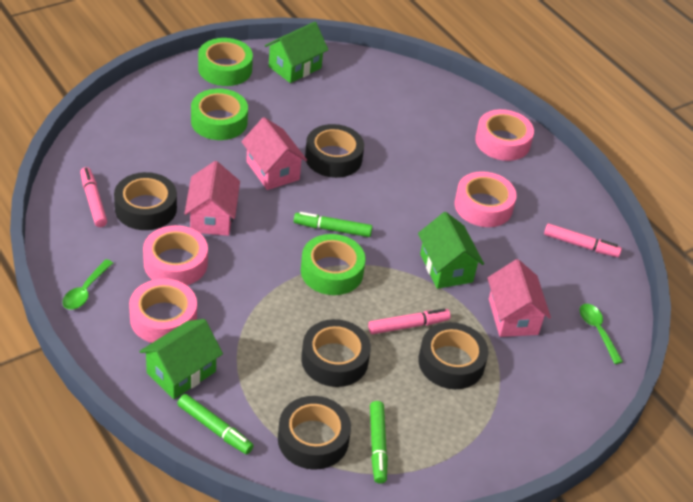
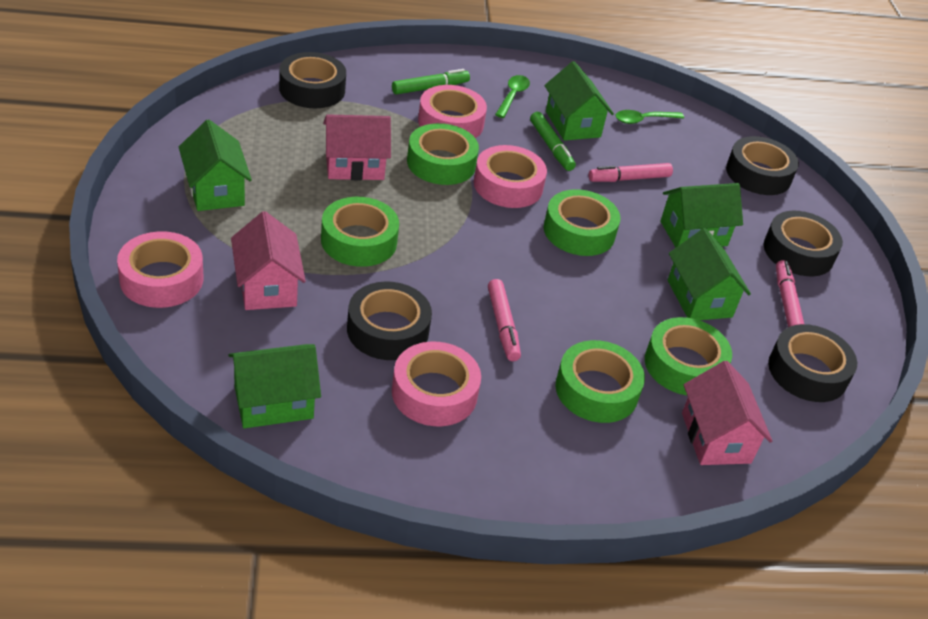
green house: [139,319,223,399] [265,22,328,83] [418,212,484,289] = 3 -> [179,120,252,211] [228,344,321,428] [544,61,614,141] [660,183,743,247] [668,228,751,320] = 5
green marker: [177,394,254,454] [294,212,372,237] [370,401,388,484] = 3 -> [392,69,470,95] [530,112,576,171] = 2
green tape: [191,88,248,140] [198,38,253,86] [301,234,365,295] = 3 -> [321,197,399,267] [407,123,479,185] [544,189,620,256] [555,340,645,423] [645,317,732,395] = 5

